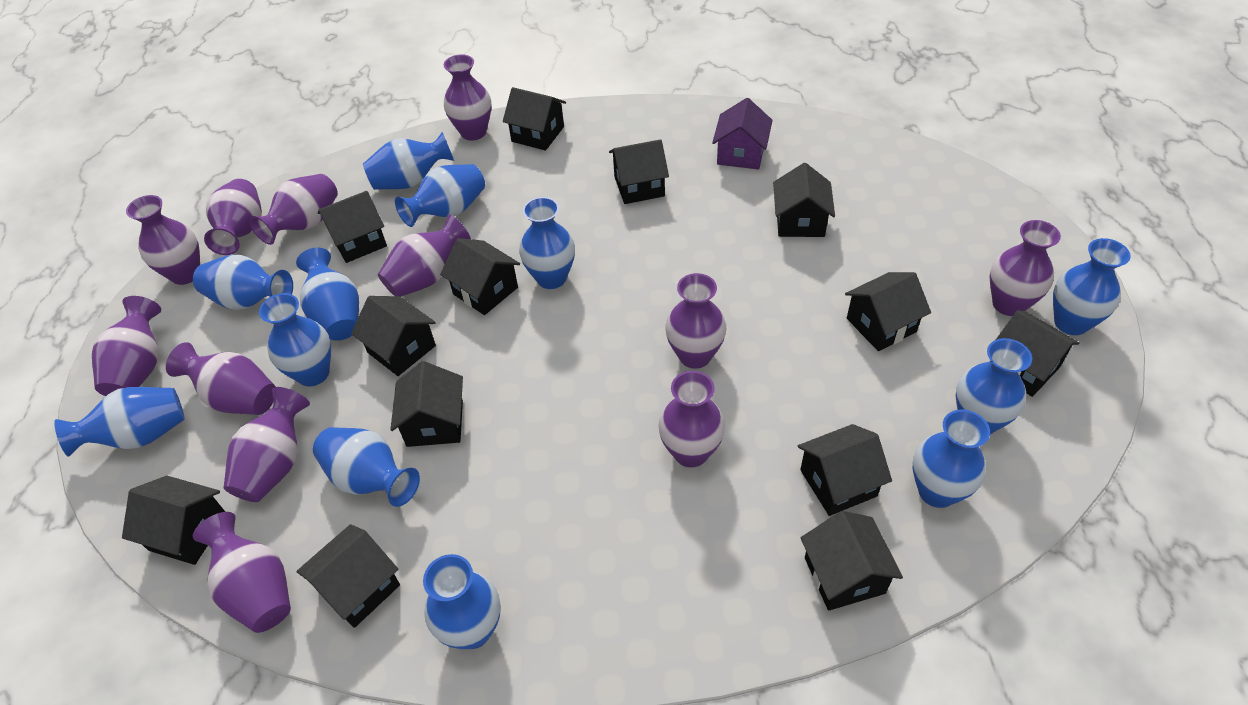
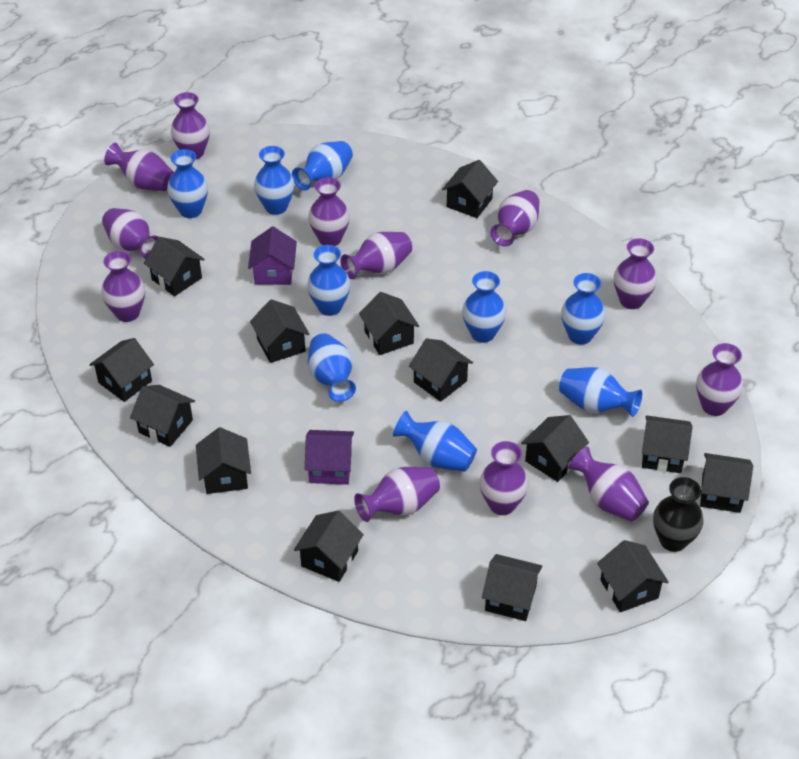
black house: [122,476,225,565] [296,524,400,628] [318,191,387,263] [351,296,436,376] [390,361,463,447] [440,238,520,315] [503,87,566,151] [609,139,669,204] [773,163,835,237] [798,424,892,516] [801,511,903,611] [845,272,931,351] [996,310,1079,397] = 13 -> [89,338,154,402] [130,385,195,447] [144,237,205,296] [196,427,251,494] [250,299,310,363] [294,511,364,582] [359,292,419,355] [409,338,473,402] [442,160,498,218] [482,554,543,621] [521,415,589,482] [597,540,669,612] [642,415,692,473] [700,453,753,513] = 14
black vase: none = 0 -> [653,477,704,552] = 1
blue vase: [54,387,184,457] [193,255,293,310] [259,293,331,386] [296,248,359,341] [313,427,420,507] [363,132,454,190] [395,164,485,227] [423,554,501,649] [519,197,575,289] [913,410,990,508] [956,338,1032,434] [1053,238,1130,335] = 12 -> [167,149,208,218] [254,146,295,215] [292,141,353,190] [307,245,350,316] [308,333,356,402] [393,411,477,472] [462,271,506,343] [559,367,642,417] [561,273,606,345] = 9
purple house: [712,98,773,169] = 1 -> [248,227,297,285] [305,430,354,485] = 2

